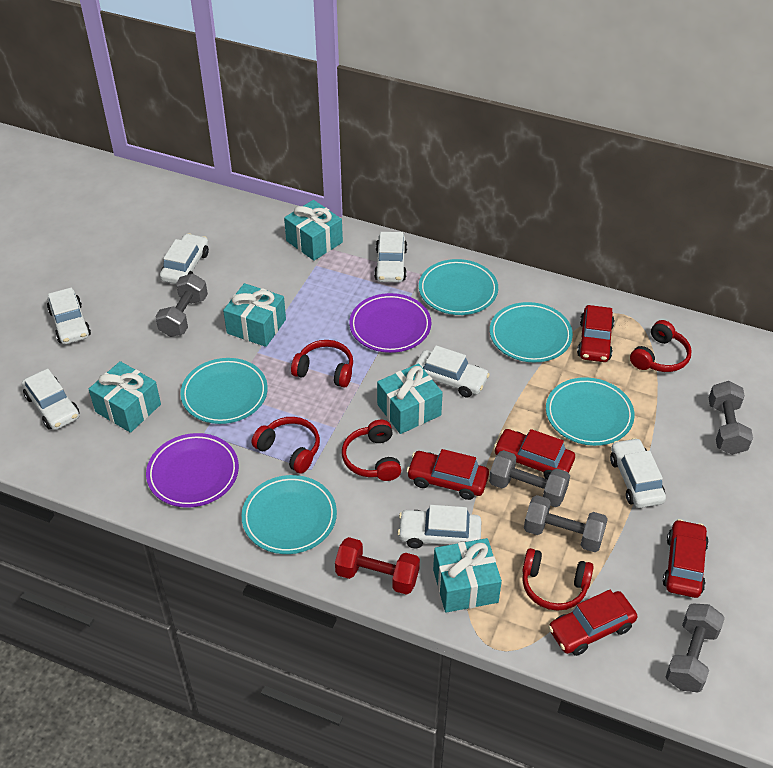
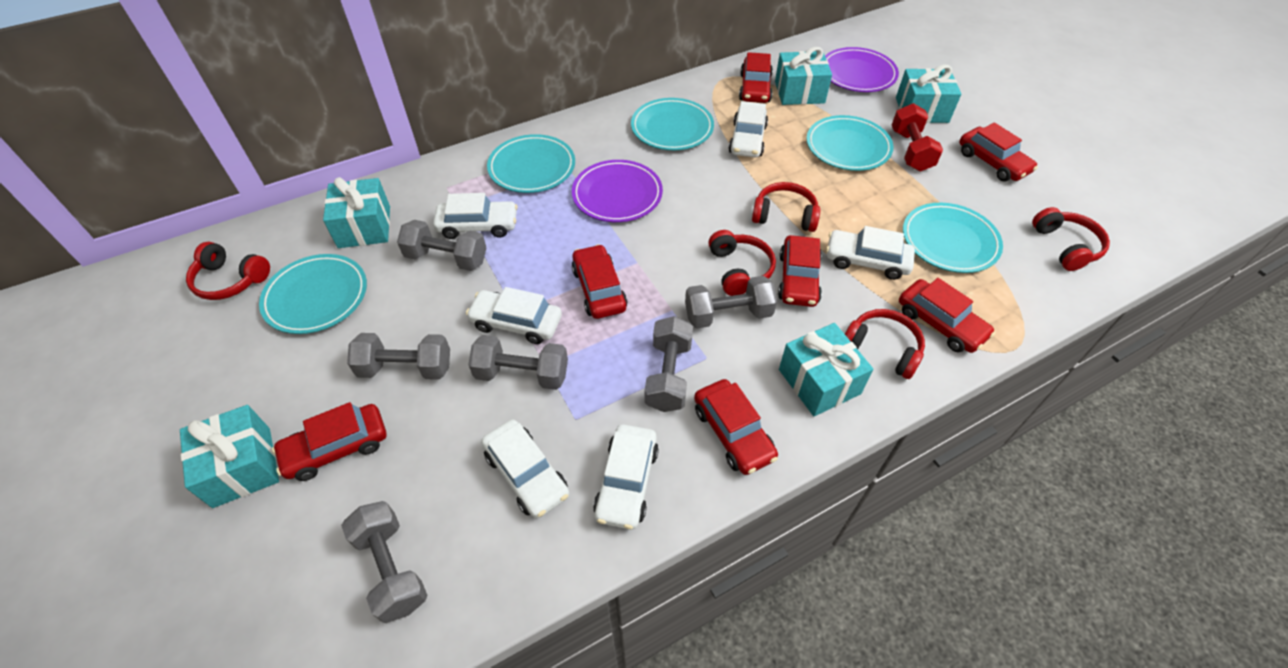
grey dumbbell: [155,274,208,337] [489,450,570,507] [524,495,608,552] [666,603,725,692] [709,381,753,455] = 5 -> [341,501,428,623] [347,333,450,380] [397,220,486,271] [468,335,568,390] [645,316,693,412] [685,276,777,328] = 6
red car: [407,449,489,500] [494,429,575,479] [548,590,637,656] [577,305,615,362] [663,519,709,598] = 5 -> [272,402,386,481] [572,244,627,319] [694,379,778,475] [739,52,773,103] [778,235,822,307] [899,278,995,353] [959,122,1038,181] = 7
white car: [22,369,80,430] [47,287,91,344] [160,233,209,284] [374,232,407,282] [398,505,481,548] [415,345,490,398] [610,438,666,508] = 7 -> [433,193,518,239] [466,287,562,344] [481,419,569,518] [593,424,659,529] [728,101,768,157] [826,226,915,280] = 6

